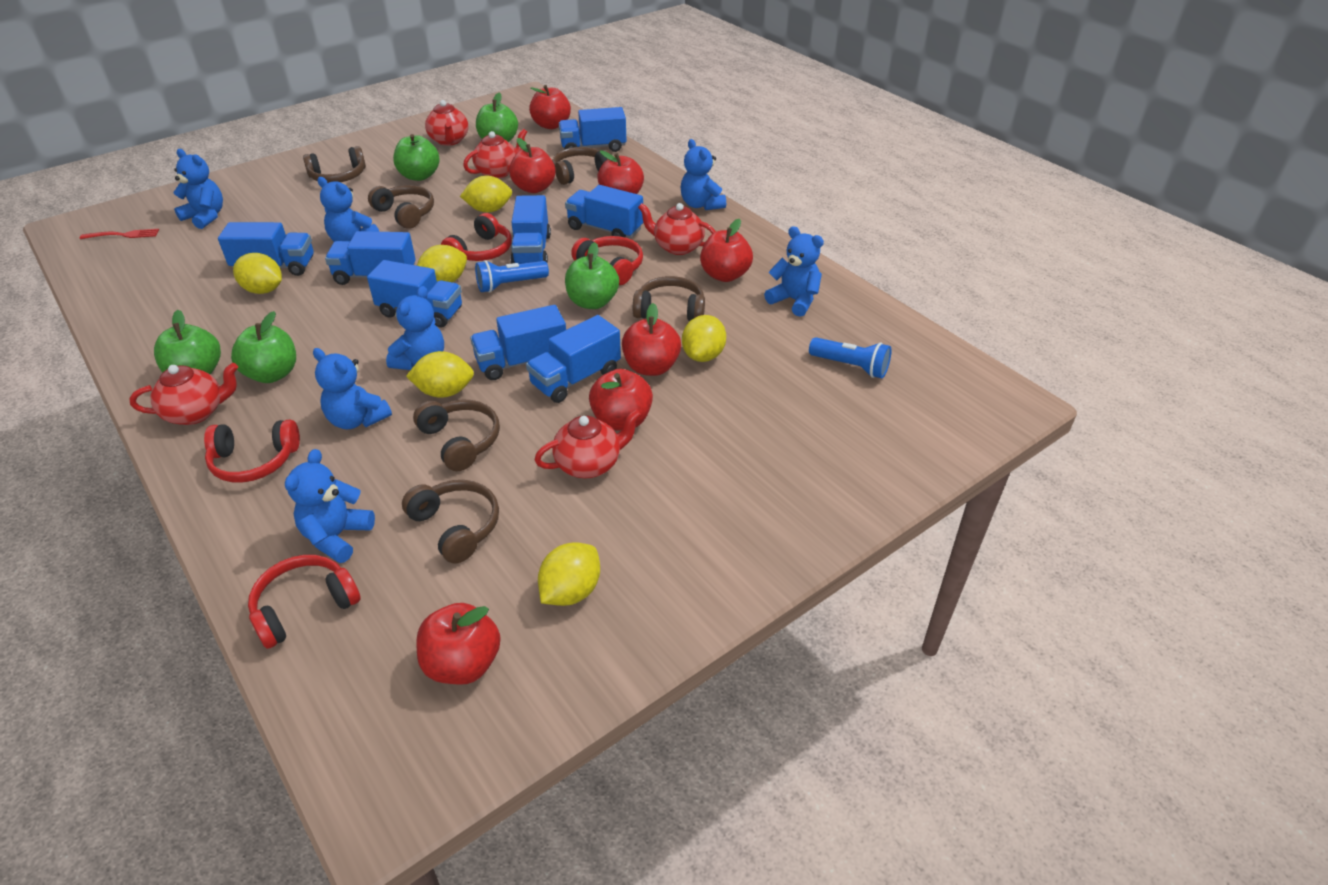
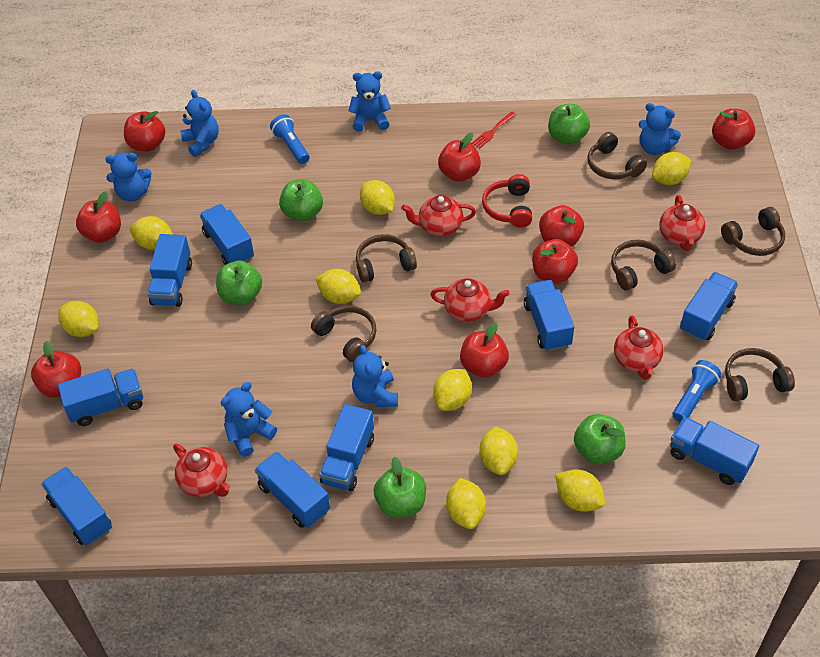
blue teddy bear: [173,149,223,229] [285,449,375,563] [313,348,392,429] [318,177,379,242] [386,286,444,370] [681,139,726,210] [764,226,824,317] = 7 -> [105,153,152,202] [180,90,219,157] [221,382,277,457] [349,71,391,132] [352,345,398,407] [639,103,681,155] = 6
blue truck: [218,222,314,276] [325,231,416,285] [367,260,462,327] [470,305,566,380] [511,195,551,264] [526,315,621,403] [559,107,626,152] [565,185,643,238] = 8 -> [41,467,112,545] [58,368,143,426] [147,234,192,307] [200,204,254,265] [255,451,330,528] [319,404,374,491] [524,280,574,351] [670,417,759,485] [680,272,738,341] = 9
red apple: [417,603,501,685] [509,138,556,193] [529,85,571,129] [589,369,653,431] [597,150,644,194] [622,303,681,376] [700,219,753,282] = 7 -> [31,341,81,398] [76,191,121,243] [124,111,165,152] [438,133,481,182] [460,322,509,378] [532,239,578,283] [539,205,584,247] [712,109,755,150] = 8
red headphones: [204,420,300,483] [248,555,361,649] [441,213,512,261] [571,236,643,285] = 4 -> [482,174,532,228] = 1
yellow lemon: [233,253,282,294] [406,351,474,398] [417,245,467,283] [460,176,512,213] [538,542,600,606] [682,315,726,362] = 6 -> [58,301,99,337] [130,216,173,250] [315,269,361,304] [360,180,395,215] [433,369,472,411] [446,478,486,529] [479,426,518,475] [555,469,605,512] [652,152,691,185] = 9

